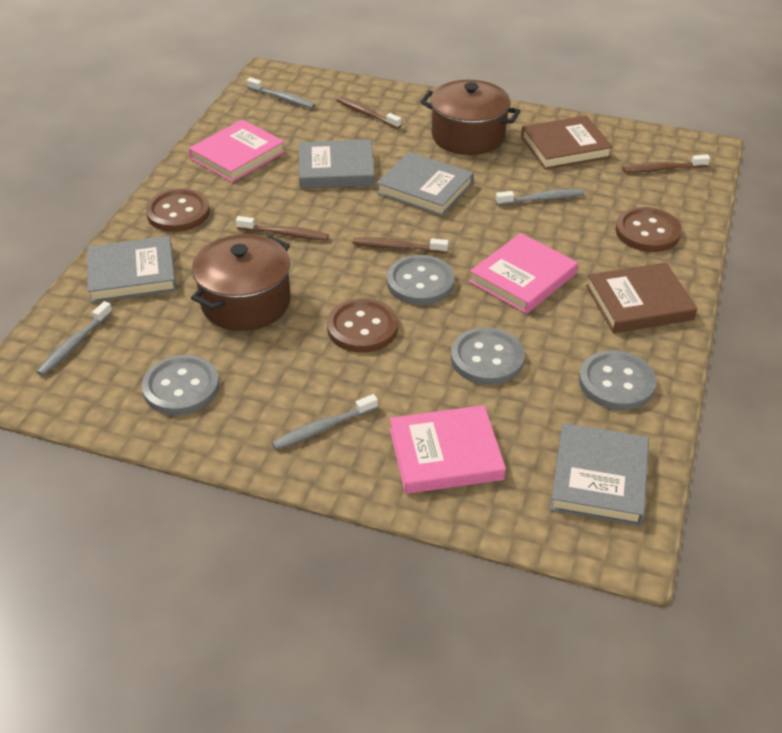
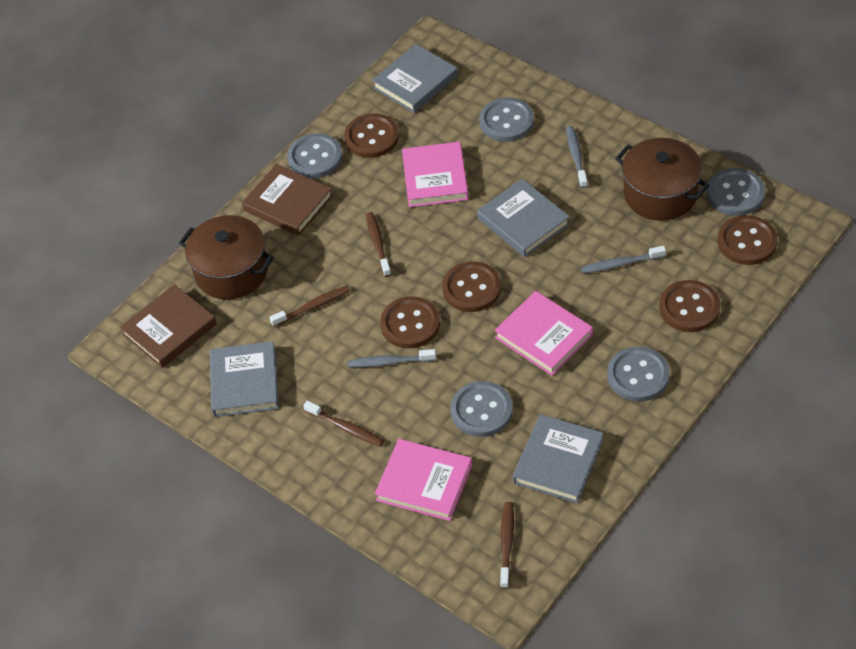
brown button: [146,189,210,232] [327,298,398,353] [615,207,682,252] = 3 -> [344,113,399,158] [380,296,440,348] [442,261,501,312] [659,280,720,332] [718,215,777,265] = 5
grey button: [142,355,219,415] [387,255,455,305] [451,327,525,385] [579,350,656,410] = 4 -> [287,133,342,178] [451,381,513,437] [479,98,534,142] [607,347,670,401] [707,168,765,216] = 5
grey toothbrush: [36,301,113,376] [247,77,315,109] [272,394,378,450] [496,189,585,205] = 4 -> [348,349,436,367] [566,126,588,188] [581,246,666,273] = 3

